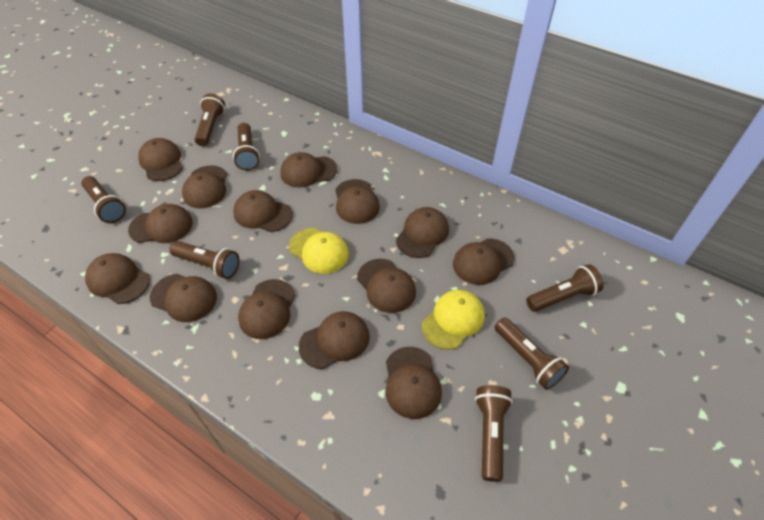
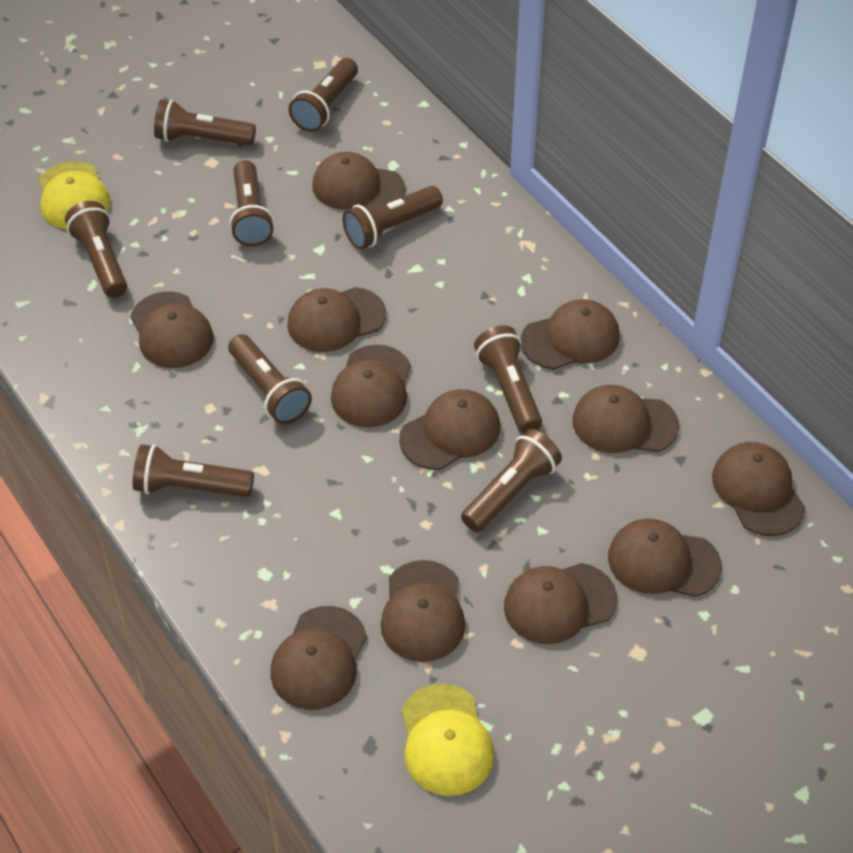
brown cap: [85,253,150,304] [128,204,193,243] [138,138,183,181] [150,274,217,322] [182,165,227,209] [233,190,293,232] [238,279,296,339] [281,152,337,188] [299,311,370,369] [335,179,380,224] [357,259,416,313] [386,347,442,419] [396,207,449,258] [453,238,515,285] = 14 -> [130,291,213,368] [270,606,367,710] [287,287,386,352] [312,152,405,210] [331,345,411,428] [380,560,465,662] [399,389,500,470] [504,563,617,644] [521,299,620,370] [572,385,679,453] [608,518,722,597] [712,442,806,536] = 12
brown flashlight: [81,176,126,223] [169,241,239,279] [195,94,225,146] [233,123,260,171] [475,385,513,482] [495,318,569,390] [526,264,604,312] = 7 -> [65,201,127,298] [133,444,254,497] [154,99,256,146] [228,334,312,424] [229,160,274,246] [289,58,358,132] [343,186,443,249] [461,429,562,532] [474,326,542,433] = 9

